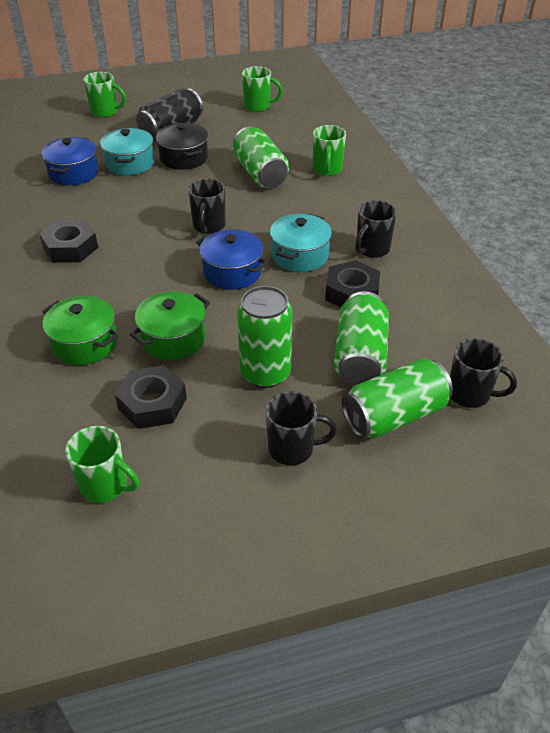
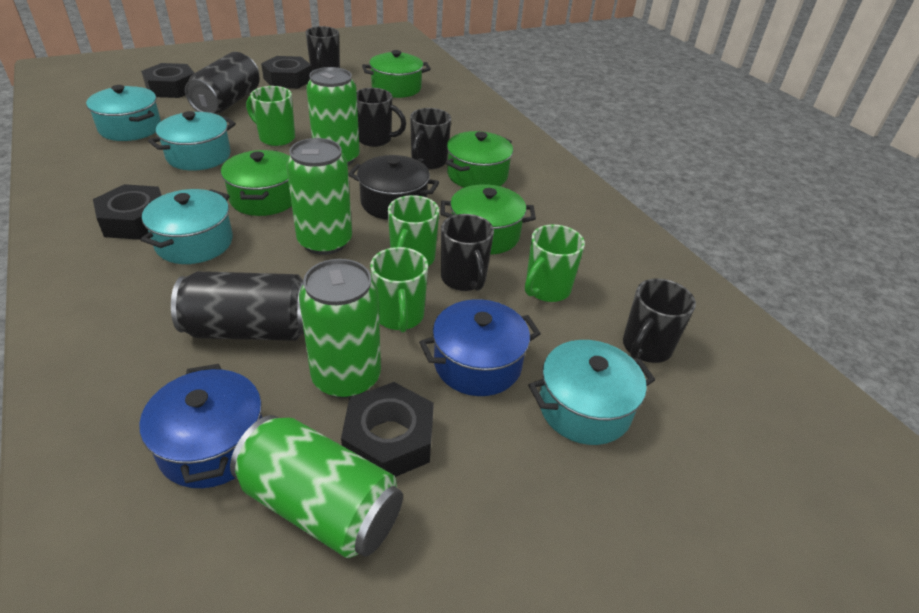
black can: [136,89,203,141] = 1 -> [171,271,304,341] [185,52,260,114] = 2
black mug: [188,179,226,234] [266,391,337,466] [355,200,397,258] [450,338,517,408] = 4 -> [305,26,340,71] [357,88,406,147] [410,108,451,169] [441,214,494,291] [623,278,696,363] = 5
black nut: [40,219,98,263] [115,365,187,429] [325,260,380,307] = 3 -> [93,184,162,240] [141,63,194,98] [261,56,312,89] [341,382,434,477] = 4
green pot: [42,296,119,365] [130,291,210,360] = 2 -> [221,150,292,216] [362,50,431,98] [440,184,536,254] [446,131,513,188] = 4
turquoise pot: [100,128,154,175] [270,214,332,272] = 2 -> [86,85,161,141] [141,189,233,264] [148,111,236,171] [528,340,655,445] = 4

